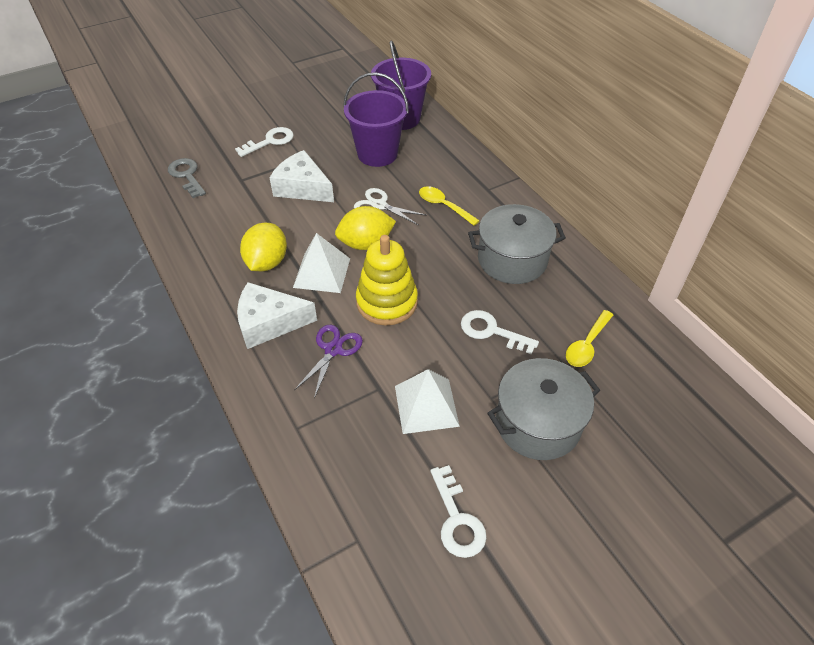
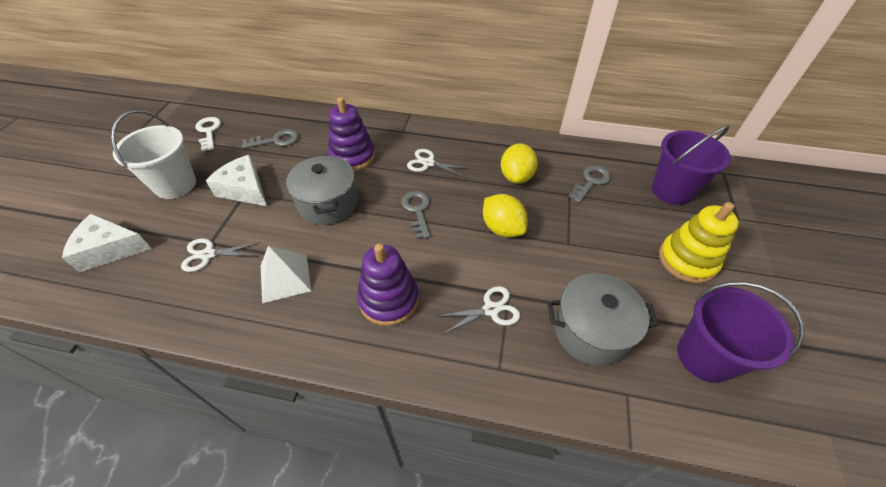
grey key: [168,158,206,198] = 1 -> [242,129,299,149] [401,191,430,239] [569,165,611,203] = 3
purple scissors: [295,325,363,398] = 1 -> none = 0
purple stacking toy: none = 0 -> [328,97,375,171] [357,243,419,326] = 2
white bucket: none = 0 -> [111,110,196,199] = 1
white key: [235,127,294,157] [430,465,487,558] [461,310,539,355] = 3 -> [195,117,221,151] = 1
white pyramid: [293,233,350,293] [395,369,460,434] = 2 -> [260,246,311,303] = 1
white scissors: [354,188,426,225] = 1 -> [181,238,261,272] [407,149,470,177] [438,286,520,334] = 3
yellow spoon: [419,186,480,226] [566,310,613,367] = 2 -> none = 0

